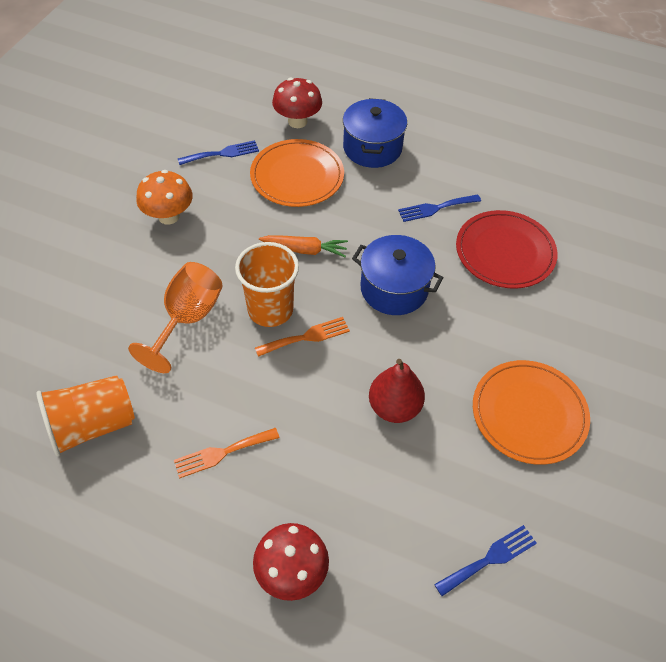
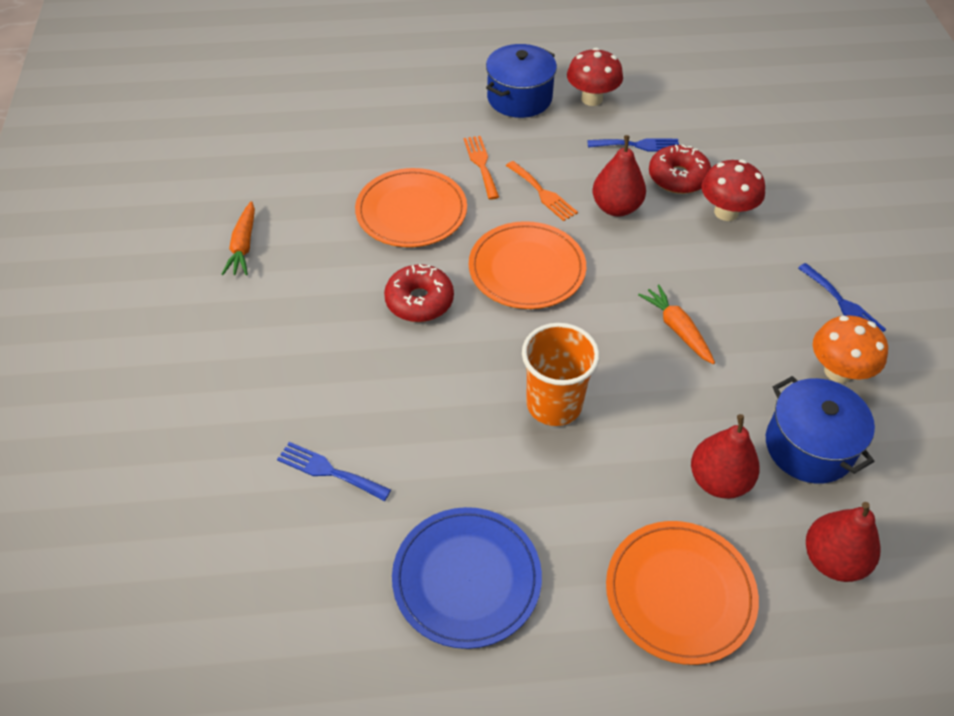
blue plate: none = 0 -> [392,507,542,649] = 1
orange carrot: [259,235,348,257] = 1 -> [222,201,255,275] [638,284,715,364] = 2
orange cup: [36,375,135,457] [235,242,299,327] = 2 -> [522,323,600,426] = 1
orange goblet: [128,262,223,373] = 1 -> none = 0
orange plate: [250,139,344,207] [473,360,590,465] = 2 -> [355,168,467,247] [469,221,586,309] [606,521,759,665] = 3
red donut: none = 0 -> [384,264,454,322] [649,144,711,194] = 2
red pear: [369,359,425,423] = 1 -> [592,135,646,217] [691,414,760,499] [806,502,880,582] = 3
red plate: [456,210,557,289] = 1 -> none = 0

